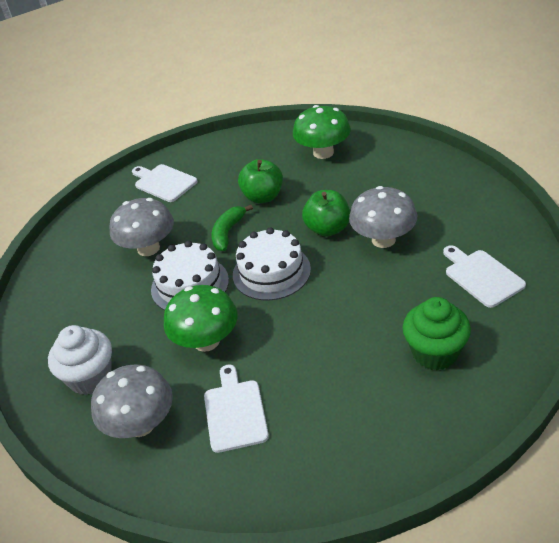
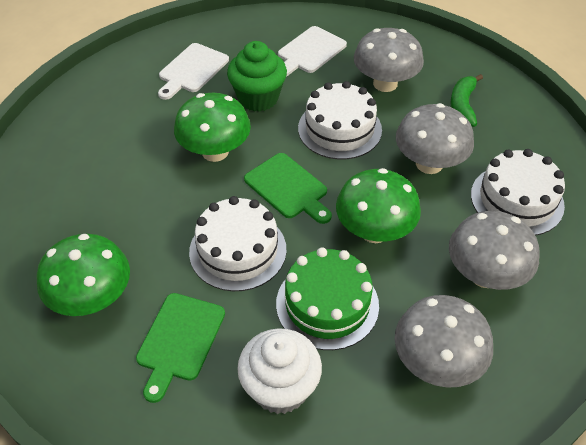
green apple: [238,159,283,203] [302,190,350,237] = 2 -> none = 0
green cake: none = 0 -> [276,247,379,350] = 1
green cutting board: none = 0 -> [136,293,225,403] [244,153,332,224] = 2
green mushroom: [164,285,238,352] [293,105,351,159] = 2 -> [36,234,130,316] [174,93,251,162] [336,168,421,243] = 3
grey mushroom: [91,364,173,438] [109,198,174,256] [349,186,417,248] = 3 -> [354,28,424,92] [395,295,493,388] [396,103,474,174] [449,211,539,290] = 4
white cake: [151,241,229,310] [233,227,311,300] = 2 -> [189,196,286,291] [298,81,382,159] [471,149,565,236] = 3
white cutting board: [132,164,197,202] [204,365,269,453] [443,245,526,308] = 3 -> [158,43,229,100] [278,26,347,76] = 2

